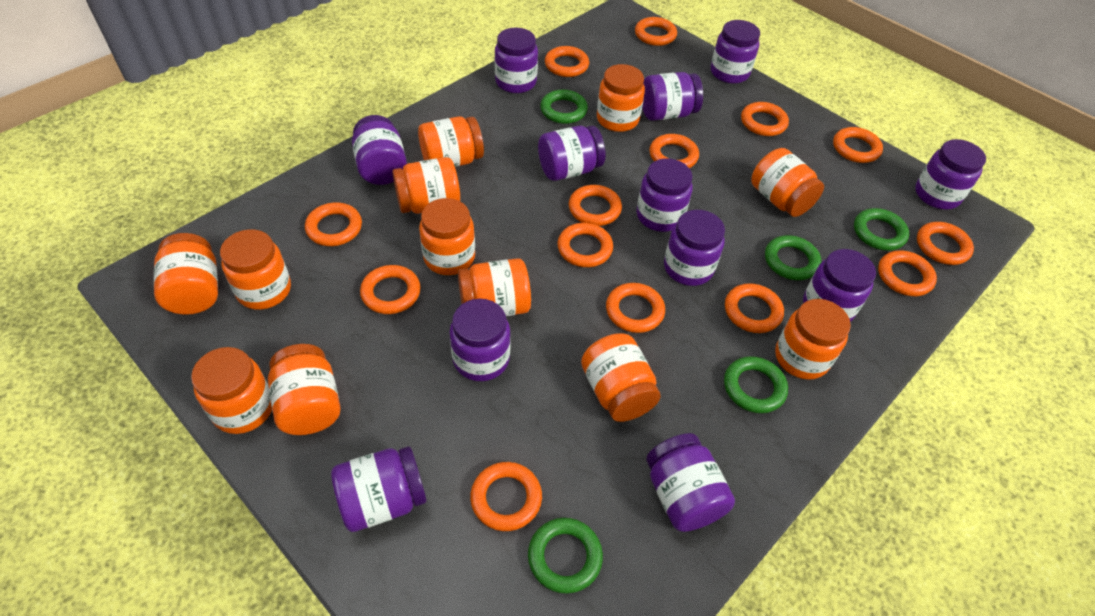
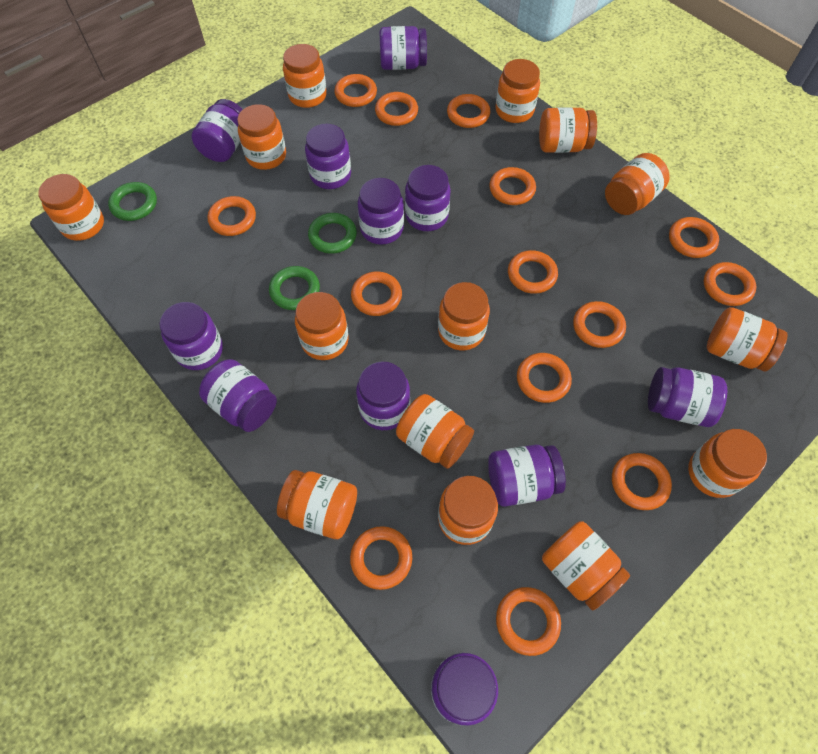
green ring: [528,518,603,594] [540,89,588,124] [724,356,788,413] [765,235,821,280] [854,208,909,251] = 5 -> [108,182,157,221] [269,266,320,310] [308,213,357,254] = 3
orange jar: [154,233,218,315] [191,347,272,434] [220,229,291,310] [268,344,341,435] [392,157,460,214] [418,116,484,167] [419,198,475,275] [458,258,531,316] [581,333,661,422] [597,64,645,132] [751,148,824,217] [775,299,851,380] = 12 -> [38,174,104,241] [237,104,286,170] [277,470,357,539] [283,44,327,108] [295,292,349,360] [396,394,474,469] [438,282,490,350] [438,476,498,545] [495,59,540,123] [539,107,597,153] [542,521,630,610] [605,153,670,215] [688,429,767,498] [707,307,788,371] = 14
purple jar: [331,446,427,532] [352,115,407,185] [450,299,511,381] [495,27,538,93] [538,126,606,181] [637,158,693,232] [642,72,703,121] [646,433,735,532] [664,210,725,286] [711,20,760,84] [803,249,876,322] [915,139,986,209] = 12 -> [159,302,223,370] [191,99,243,162] [199,359,277,432] [305,124,351,189] [356,362,410,430] [358,178,404,245] [379,26,427,70] [405,165,451,231] [431,653,498,726] [488,445,566,507] [648,367,727,427] = 11

